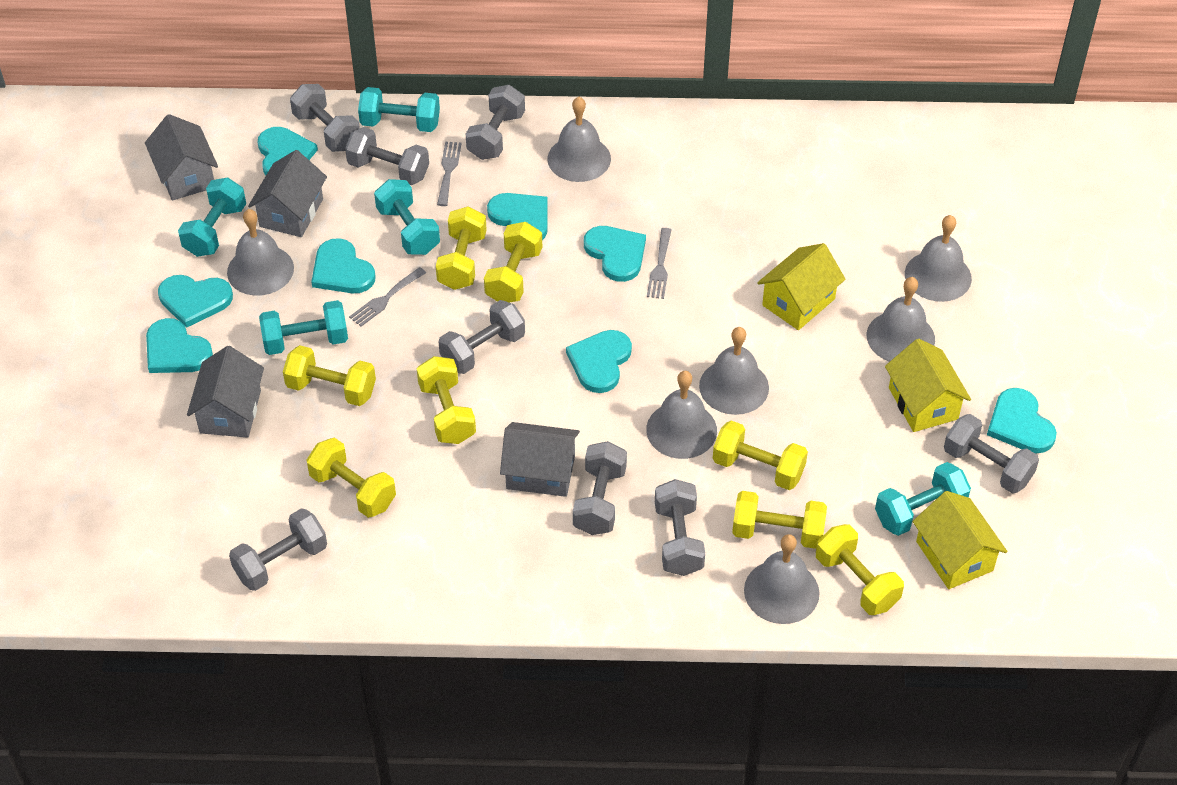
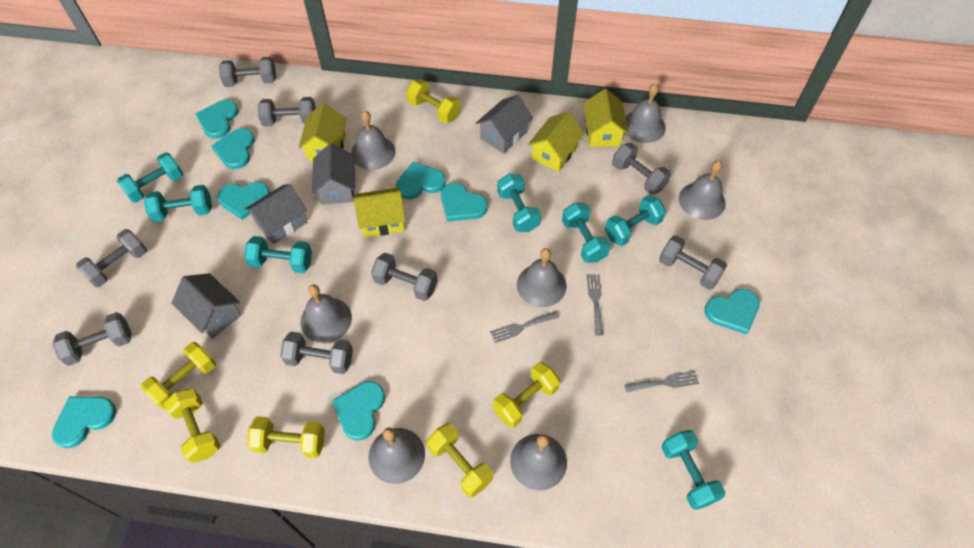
turquoise dumbbell: [178,178,246,257] [259,300,348,355] [358,87,440,132] [374,179,440,255] [875,462,971,536] = 5 -> [117,152,183,203] [144,185,212,222] [244,236,312,273] [497,174,541,232] [562,203,611,263] [605,195,666,246] [661,430,726,510] = 7
yellow dumbbell: [283,345,376,406] [307,438,396,518] [417,356,476,444] [436,206,487,290] [484,222,542,303] [713,421,808,490] [732,491,827,549] [816,524,904,615] = 8 -> [141,342,216,409] [164,388,220,463] [247,416,325,458] [406,79,460,123] [427,423,493,498] [493,362,560,428] = 6
yellow house: [757,243,846,330] [885,339,971,432] [913,491,1007,589] = 3 -> [298,103,347,161] [353,187,406,238] [528,112,585,172] [583,89,628,147] = 4

